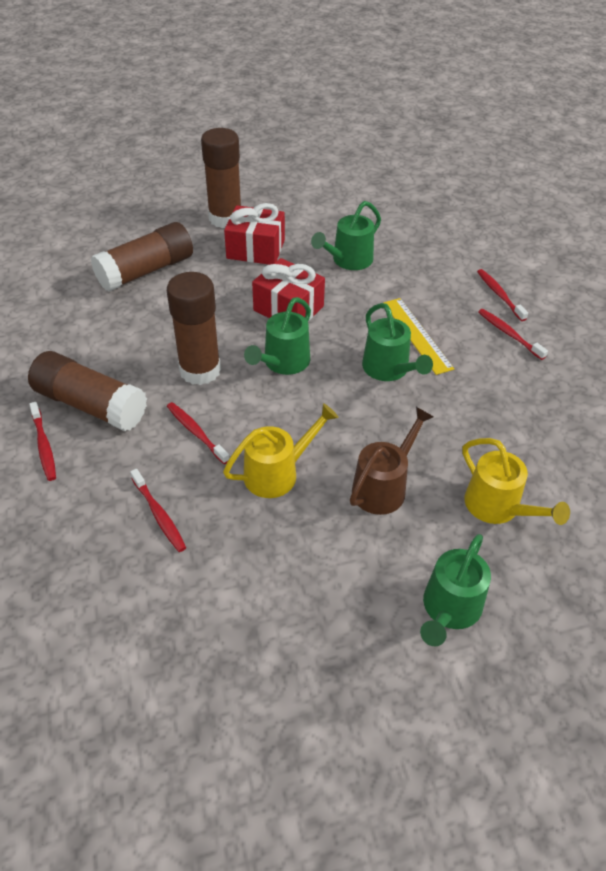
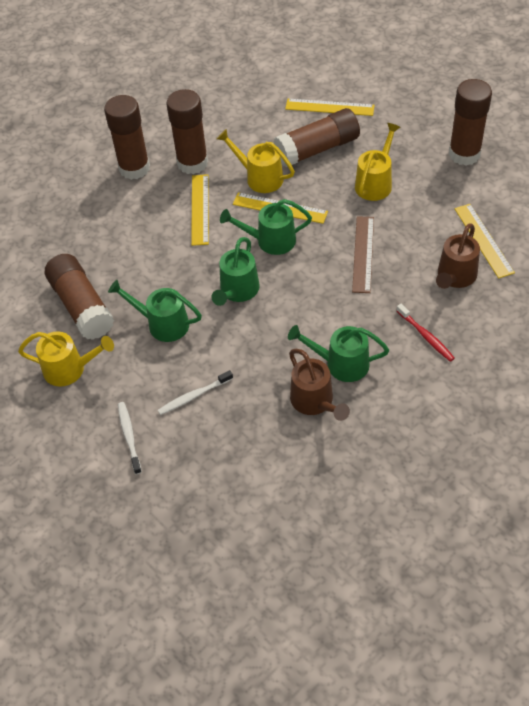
brown glue stick: [28,351,147,431] [91,222,193,291] [167,272,221,385] [201,128,241,228] = 4 -> [45,254,114,340] [104,95,150,180] [166,89,208,174] [273,108,360,167] [449,79,492,166] = 5
brown ruler: none = 0 -> [352,216,374,293] = 1
brown watering can: [350,407,434,515] = 1 -> [289,349,350,421] [436,223,480,289] = 2
red gift: [224,203,285,265] [252,258,325,321] = 2 -> none = 0
red toothbrush: [29,402,56,481] [130,469,186,552] [167,402,230,464] [477,269,528,321] [478,309,548,360] = 5 -> [397,304,455,362] = 1
white toothbrush: none = 0 -> [118,402,142,474] [158,370,233,415] = 2
yellow ruler: [383,298,454,375] = 1 -> [191,174,209,246] [233,192,328,224] [285,98,375,116] [455,204,515,278] = 4
yellow watering can: [223,403,339,498] [462,438,570,525] = 2 -> [18,332,114,387] [217,129,295,193] [355,123,401,201] = 3

